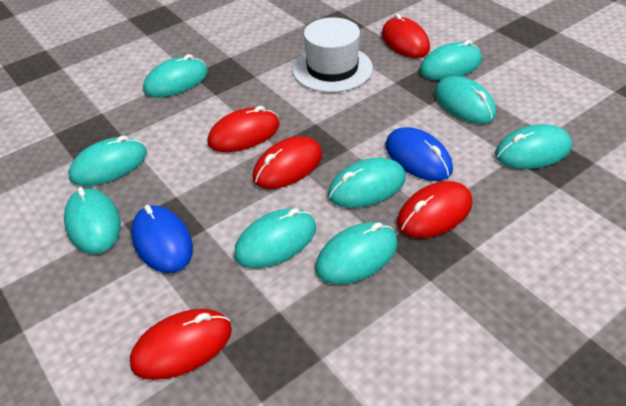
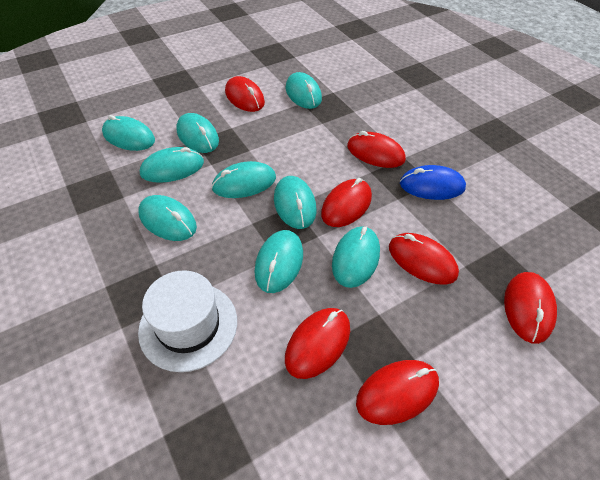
blue mouse: [131,205,193,273] [385,127,453,181] = 2 -> [400,165,466,200] = 1
red mouse: [130,309,232,380] [207,106,280,152] [253,136,322,189] [382,13,430,58] [397,181,472,238] = 5 -> [225,76,265,112] [285,308,350,379] [321,178,372,227] [347,131,406,168] [356,360,439,425] [389,233,459,285] [504,272,557,344] = 7

